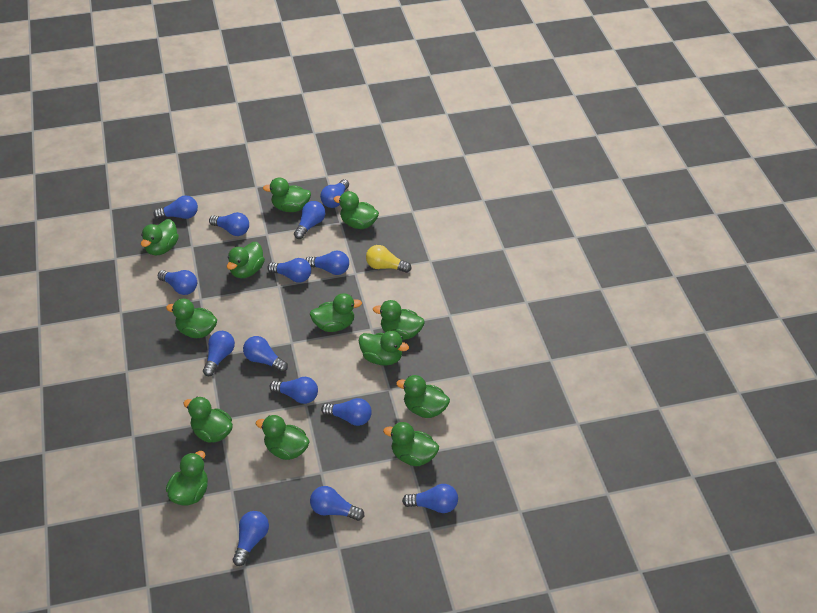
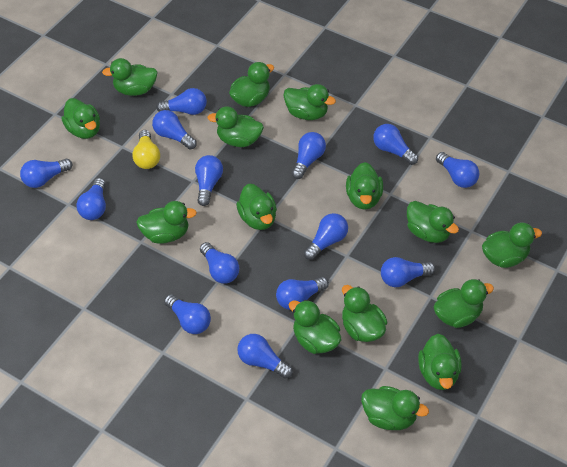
green duck: [141,219,179,256] [166,299,217,338] [166,451,208,506] [183,397,233,443] [227,242,265,278] [256,415,310,460] [263,178,311,212] [310,293,362,332] [333,191,379,229] [359,331,409,366] [373,300,425,340] [383,422,439,466] [396,375,450,418] = 13 -> [61,98,100,139] [102,58,158,96] [136,201,197,244] [208,106,264,147] [229,62,274,107] [236,184,277,230] [283,84,336,120] [289,300,341,354] [342,285,387,342] [346,162,383,210] [361,386,429,430] [407,201,459,243] [418,334,462,390] [434,279,494,328] [482,222,542,268] = 15

